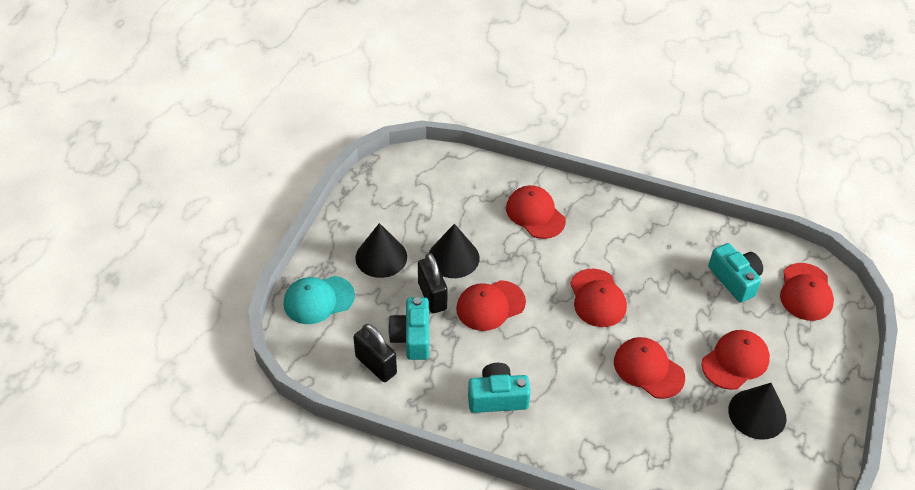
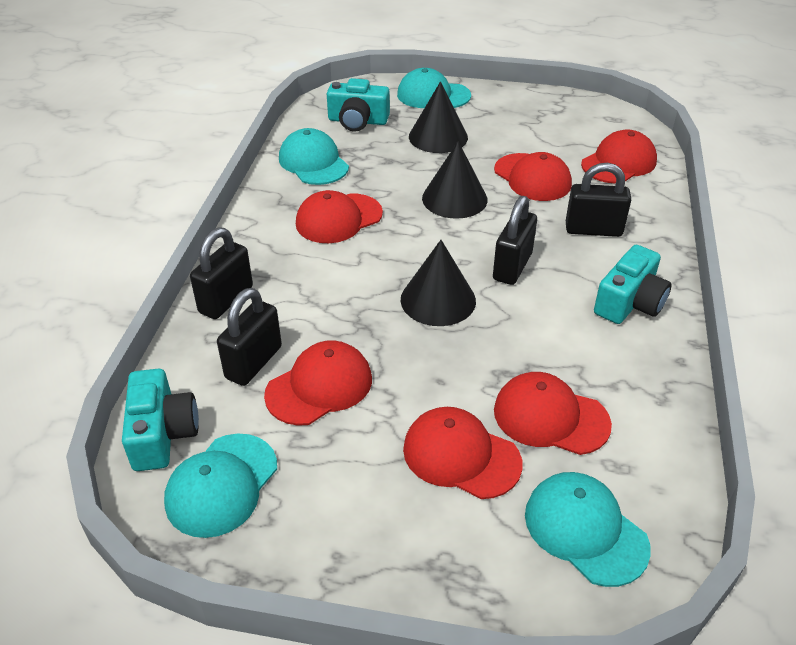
black padlock: [353,324,397,382] [418,253,448,313] = 2 -> [190,228,253,319] [217,288,282,386] [493,196,537,285] [566,163,631,237] = 4
turquoise cap: [284,276,355,324] = 1 -> [164,433,277,538] [279,128,349,185] [397,68,471,108] [525,472,651,587] = 4

